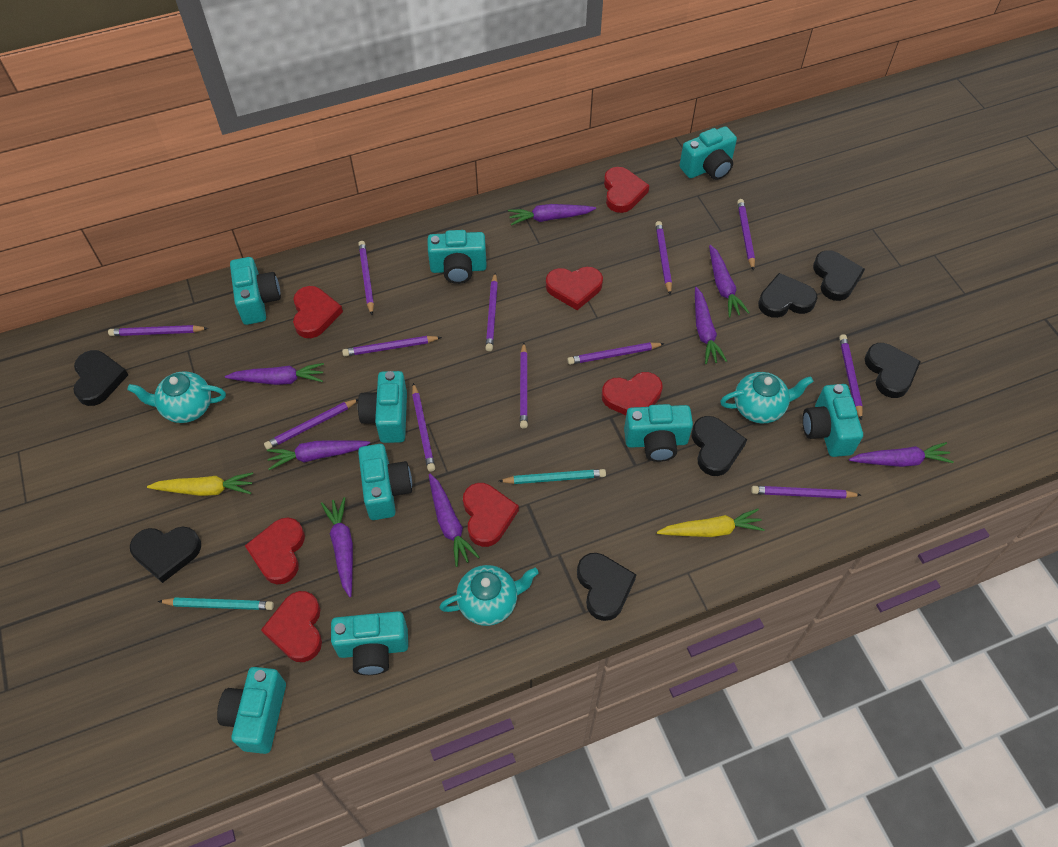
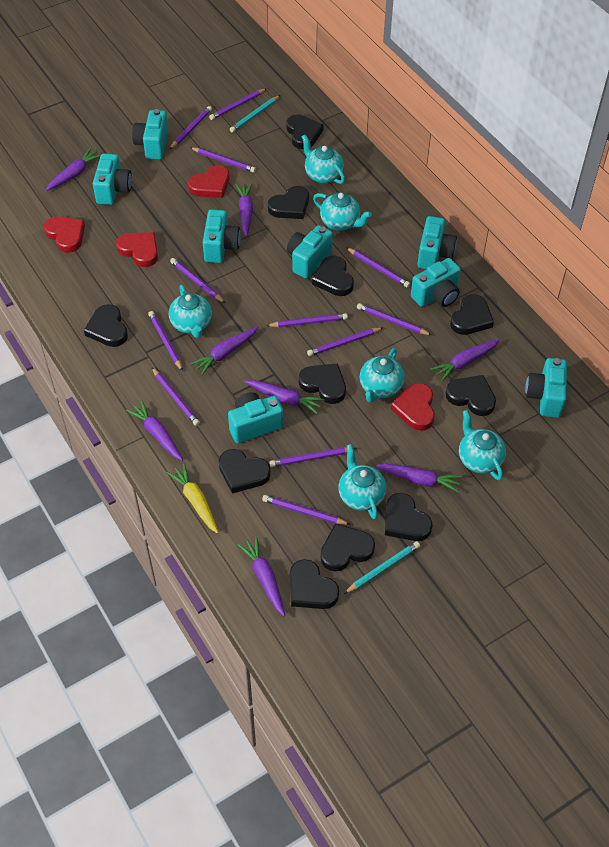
black heart: [73,350,128,406] [130,527,201,583] [577,553,637,621] [692,416,747,476] [758,273,818,318] [813,250,865,301] [865,343,921,398] = 7 -> [84,304,128,347] [219,449,271,494] [268,186,309,219] [286,115,323,149] [290,559,339,609] [299,363,346,404] [312,256,354,296] [320,524,375,571] [385,493,433,541] [445,375,496,416] [450,294,494,335] = 11
red heart: [245,518,305,584] [261,591,322,662] [293,286,343,338] [463,483,519,547] [546,267,603,310] [602,372,663,415] [604,167,649,213] = 7 -> [44,216,85,253] [116,232,158,267] [188,165,229,198] [391,383,435,431] = 4
turquoise camera: [217,667,286,754] [230,257,281,325] [331,611,408,675] [358,371,407,443] [358,444,412,520] [428,230,487,284] [624,404,693,462] [679,126,737,180] [802,384,863,457] = 9 -> [93,153,132,205] [132,109,169,159] [203,209,241,263] [228,392,284,444] [287,225,333,279] [411,258,461,307] [417,216,457,269] [525,358,567,418] = 8
turquoise teapot: [127,371,226,423] [439,565,539,626] [720,372,813,423] = 3 -> [169,285,212,338] [301,135,345,184] [313,192,372,231] [339,444,386,519] [360,348,404,403] [459,410,506,481] = 6
yellow carrot: [147,472,253,496] [657,508,765,537] = 2 -> [167,464,219,534] = 1

